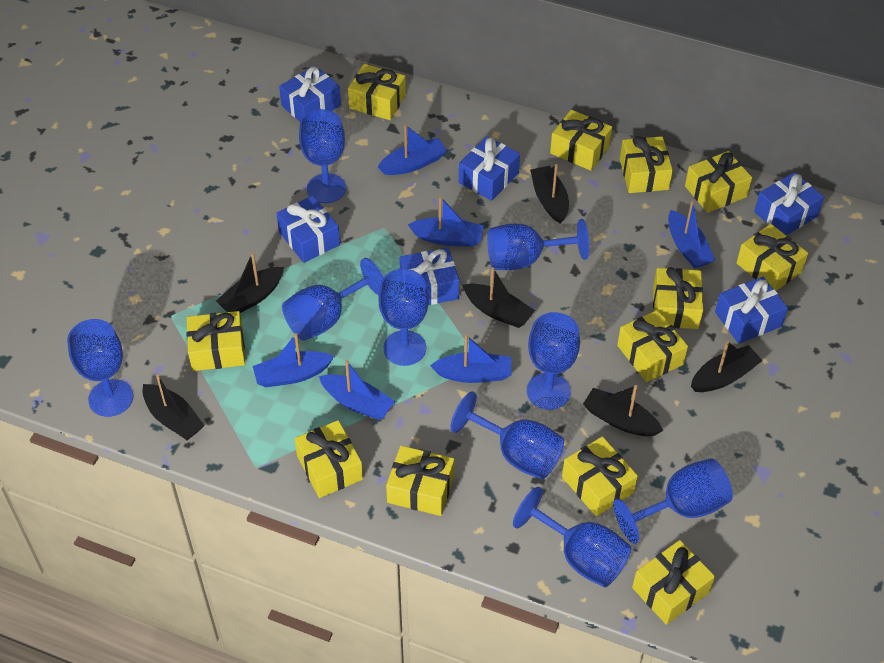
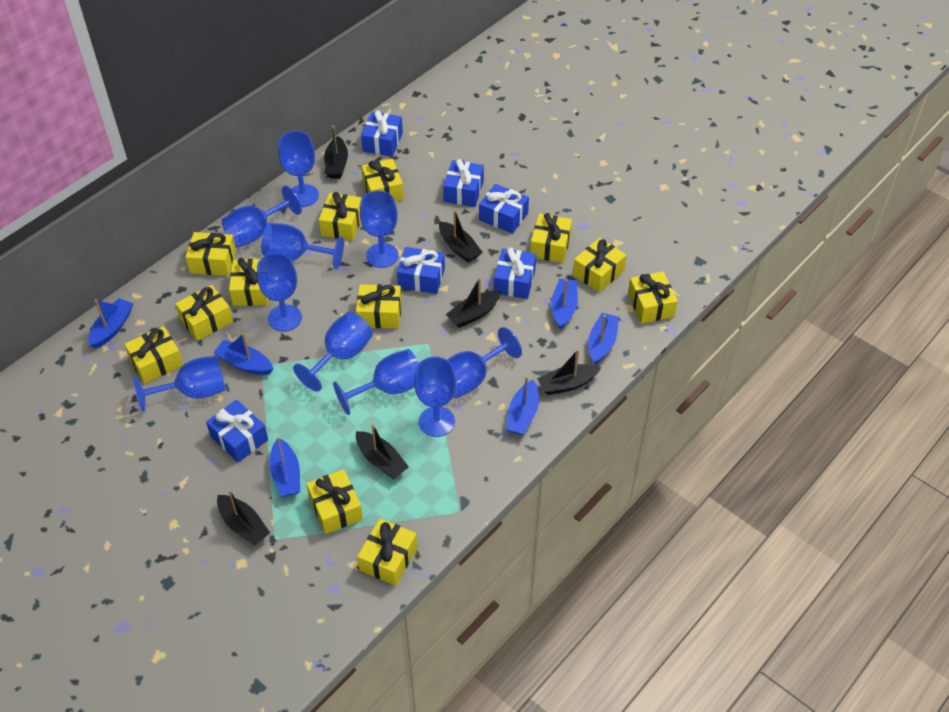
blue goblet: [67,319,133,417] [282,258,384,341] [299,109,346,203] [378,269,429,366] [451,391,564,479] [487,219,589,270] [513,487,631,588] [527,312,580,410] [614,458,733,544] = 9 -> [133,356,225,411] [222,186,302,247] [257,253,302,332] [261,223,344,269] [278,131,319,207] [293,312,373,391] [333,349,419,415] [360,190,399,268] [414,357,456,437] [447,327,522,398] = 10

